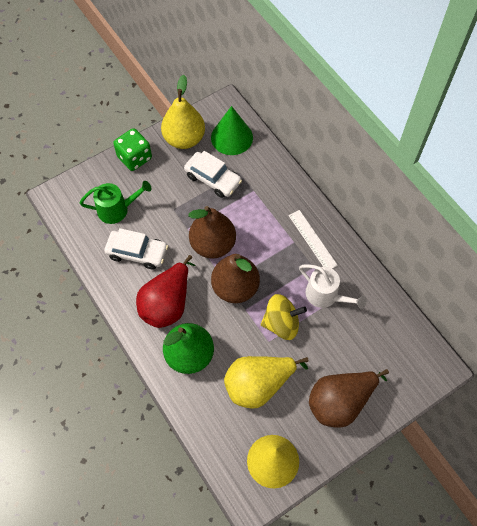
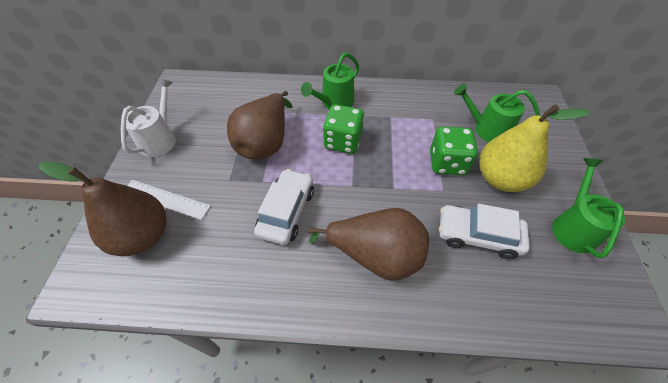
green cone: [211,106,253,155] = 1 -> none = 0
green dice: [113,128,152,171] = 1 -> [323,104,364,154] [430,127,478,175] = 2
green pear: [163,323,214,374] = 1 -> none = 0
green watering can: [80,181,152,224] = 1 -> [301,52,359,109] [454,84,540,142] [552,158,625,258] = 3
red pear: [136,255,196,328] = 1 -> none = 0
yellow cone: [247,435,299,488] = 1 -> none = 0
yellow pear: [161,75,205,149] [224,356,308,408] = 2 -> [479,104,590,192] = 1
yellow spinning top: [261,294,307,340] = 1 -> none = 0

